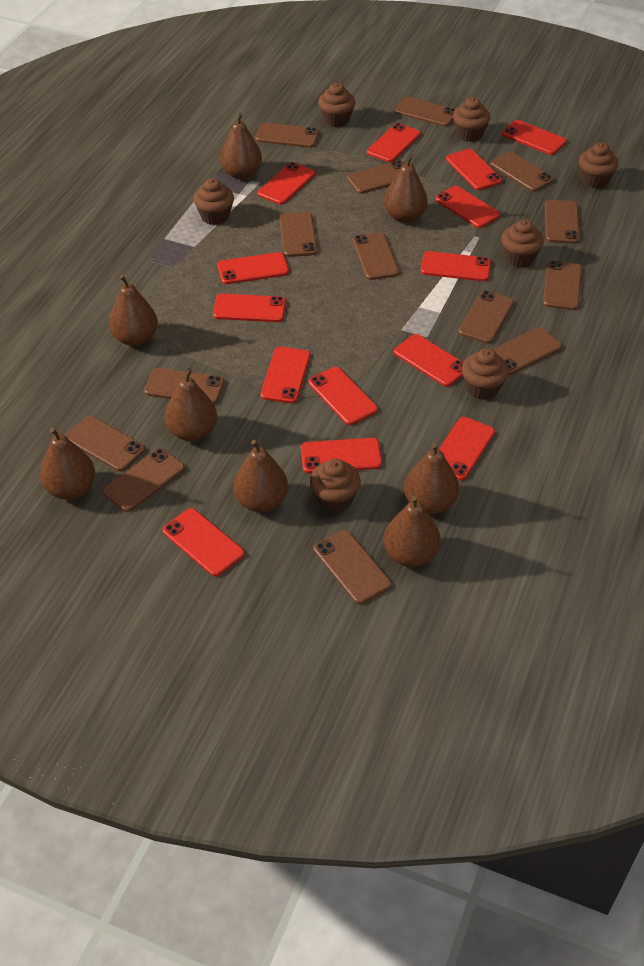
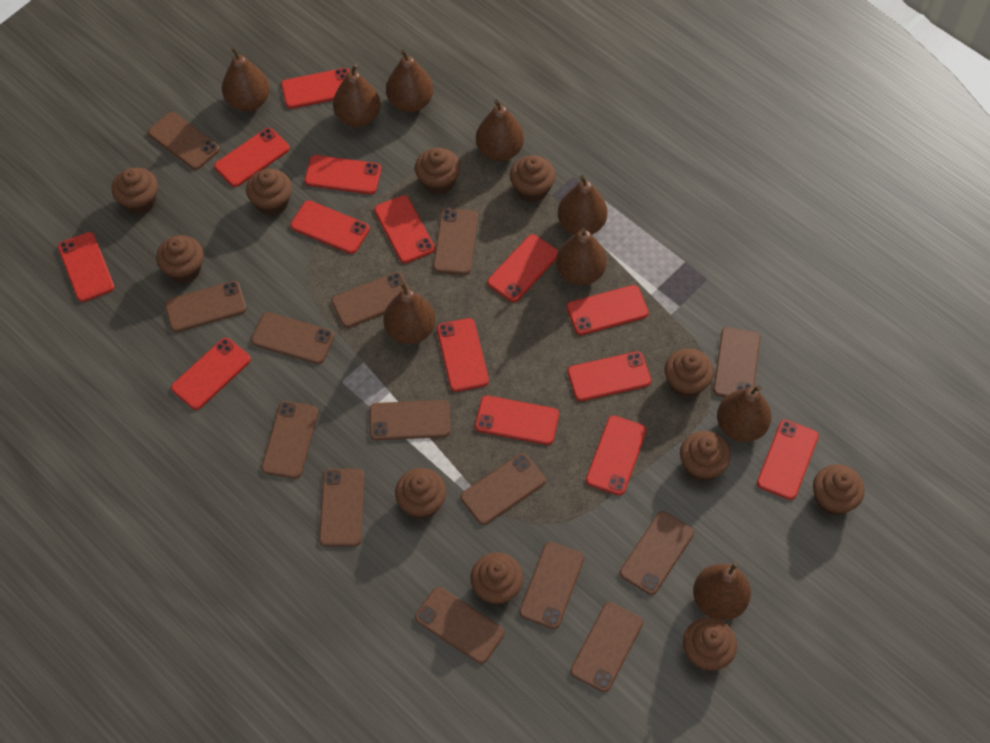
brown cupcake: [193,178,234,225] [310,459,361,512] [318,83,355,127] [453,97,490,142] [462,348,509,400] [501,219,544,267] [579,142,618,189] = 7 -> [112,168,158,215] [156,235,203,283] [246,169,292,216] [395,468,446,519] [415,148,460,195] [470,553,523,605] [510,155,556,202] [665,349,714,398] [680,431,731,482] [683,618,737,671] [813,464,865,516] = 11
brown pear: [40,428,95,500] [109,275,158,346] [165,368,217,441] [220,113,262,179] [233,440,288,512] [383,496,441,567] [384,155,427,223] [404,443,459,514] = 8 -> [222,47,270,111] [333,64,381,127] [383,282,435,344] [386,49,433,112] [476,100,524,161] [556,228,607,285] [558,175,608,235] [693,562,751,620] [717,385,771,442] = 9

